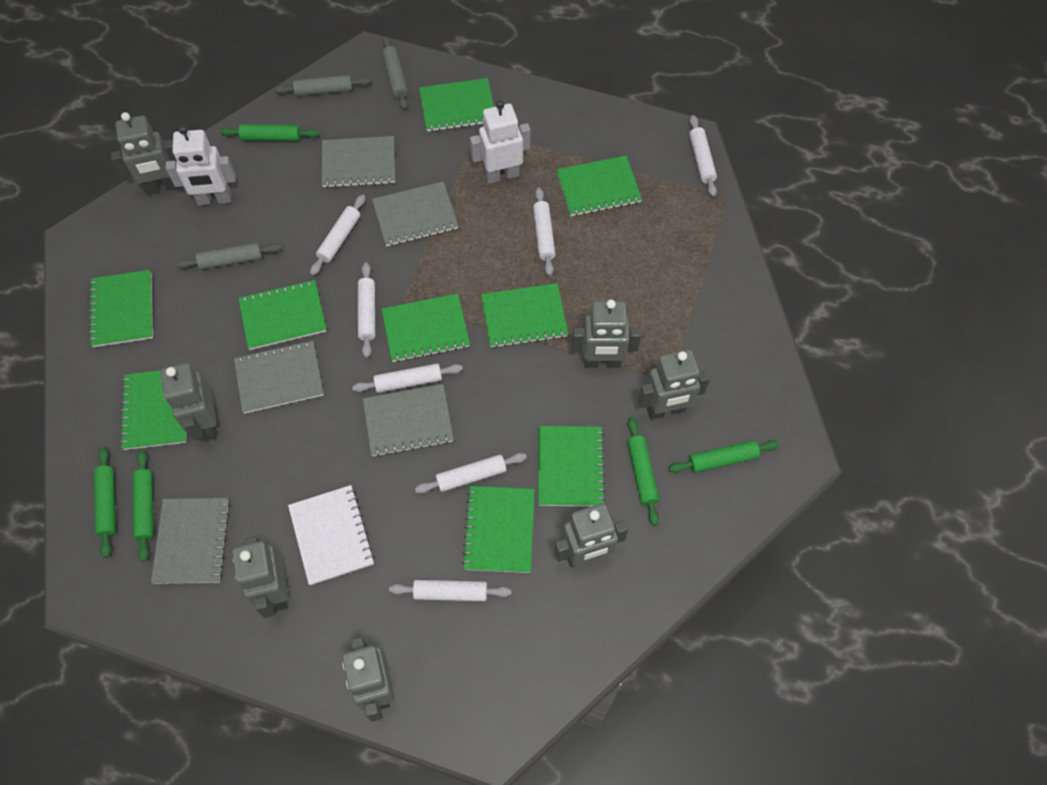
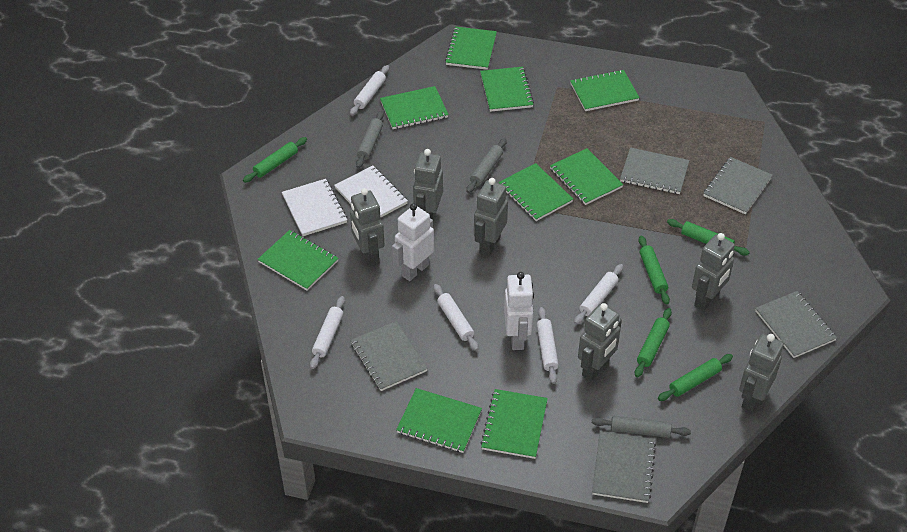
grey robot: [111,112,179,195] [160,363,217,442] [232,536,288,618] [342,637,395,722] [555,503,628,567] [572,299,641,368] [638,349,710,419] = 7 -> [350,188,384,267] [413,149,443,220] [474,178,508,256] [578,303,622,381] [692,233,735,311] [739,334,784,412] = 6
white notebook: [288,485,375,585] = 1 -> [282,179,347,236] [334,165,408,218] = 2
white rolling pin: [310,194,366,275] [352,363,463,393] [358,262,375,358] [389,580,511,601] [415,453,527,494] [533,187,556,276] [689,115,717,197] = 7 -> [310,296,345,369] [350,65,389,116] [434,284,479,351] [537,307,559,384] [574,264,623,325] = 5

